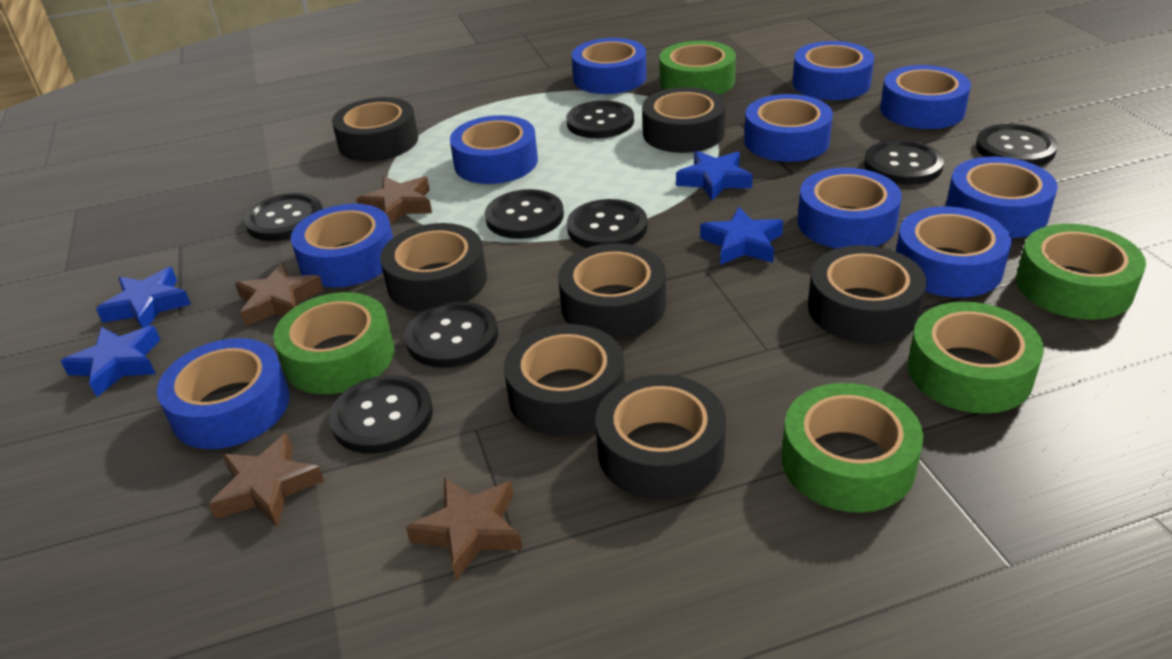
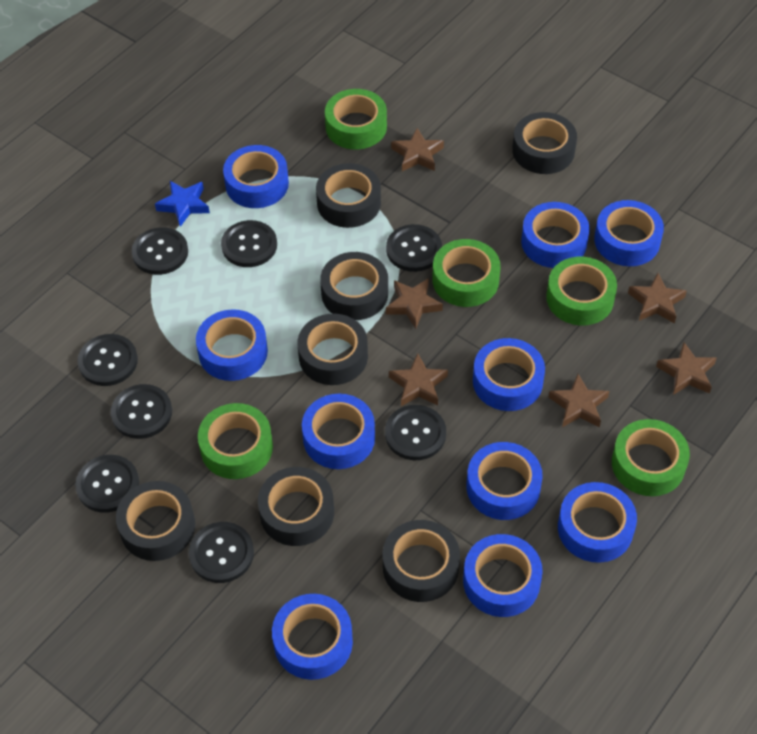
blue star: [61,326,161,397] [96,267,191,328] [676,151,753,201] [700,207,783,265] = 4 -> [155,181,210,227] = 1
brown star: [209,433,324,527] [235,262,324,326] [357,176,432,225] [406,478,522,580] = 4 -> [386,278,443,329] [389,353,448,406] [391,128,444,171] [548,374,610,427] [628,273,687,324] [656,342,717,395] = 6

